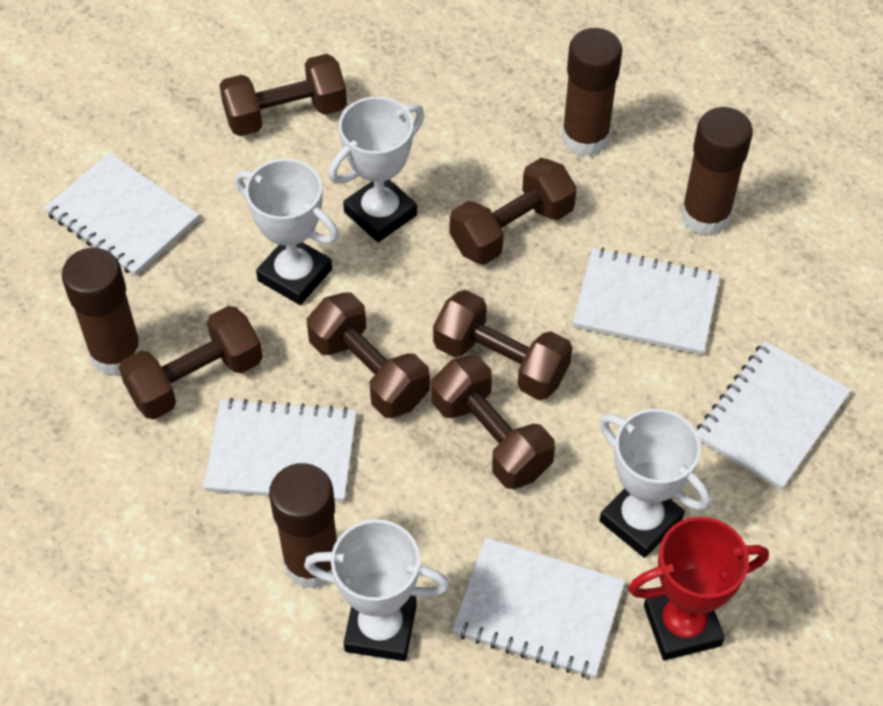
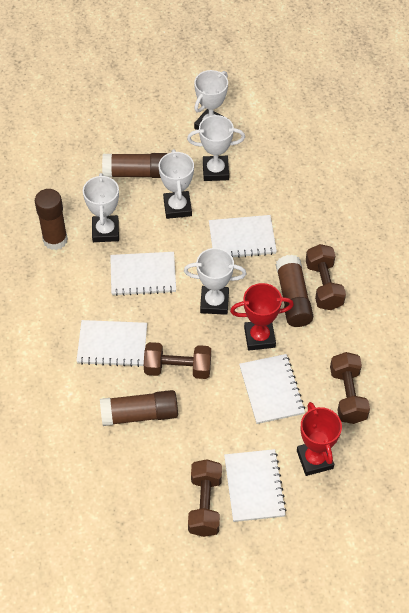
brown dumbbell: [119,306,263,419] [219,54,347,136] [307,292,430,418] [431,355,555,489] [433,290,572,400] [450,158,577,265] = 6 -> [144,342,211,379] [188,459,222,537] [306,244,346,310] [330,352,370,424] = 4
red trophy: [628,517,769,660] = 1 -> [230,283,294,350] [297,402,342,476] = 2
white trophy: [235,159,339,305] [304,519,450,661] [329,96,424,242] [599,409,711,558] = 4 -> [83,173,119,242] [159,149,194,219] [184,248,247,315] [187,115,245,181] [194,70,228,130] = 5

